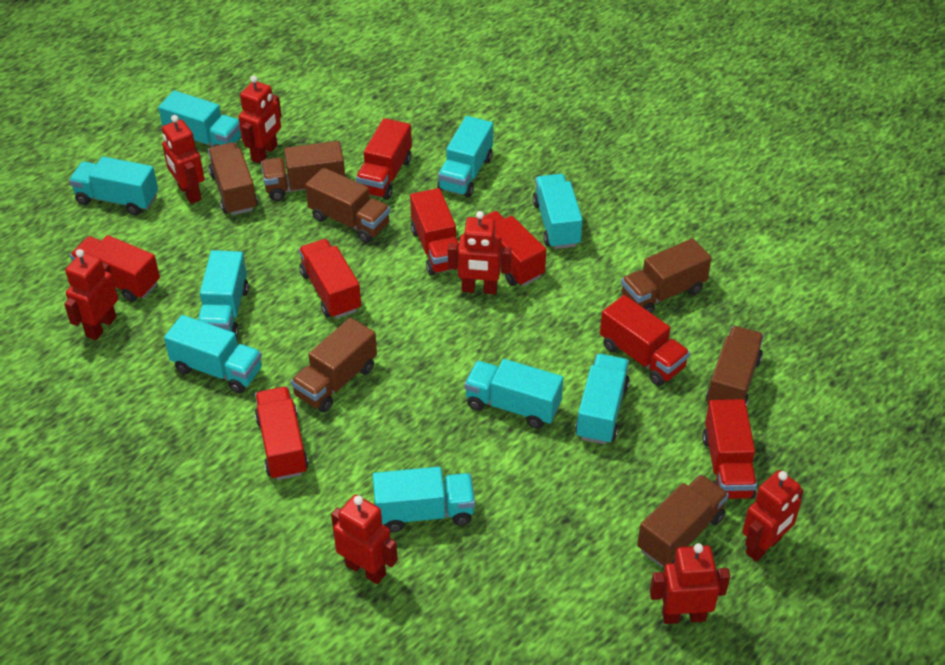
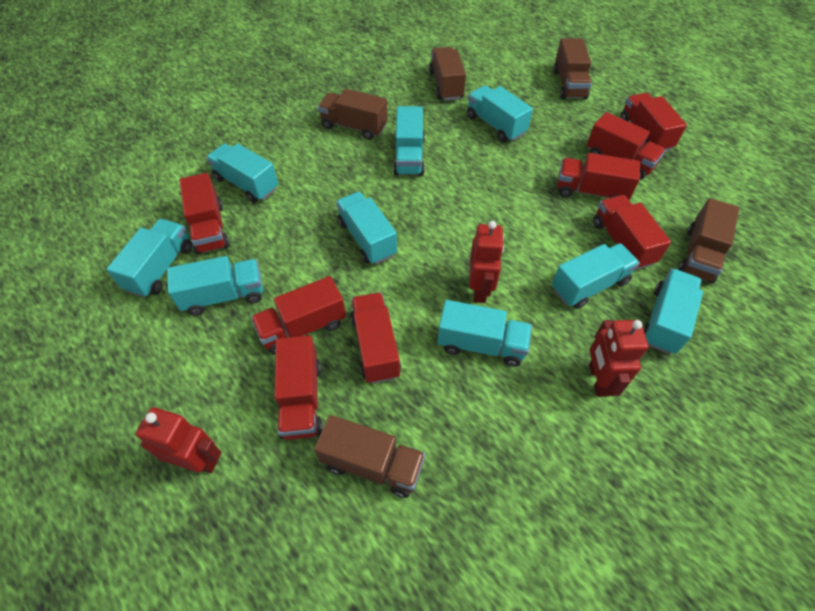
brown truck: [208,142,258,215] [261,141,345,201] [291,317,377,413] [305,167,390,243] [621,238,712,313] [637,474,729,567] [706,326,764,407] = 7 -> [314,415,425,498] [318,89,388,140] [429,47,466,101] [553,38,592,99] [678,198,739,284] = 5
red robot: [64,249,118,340] [162,115,204,204] [238,75,281,164] [331,495,398,584] [448,211,511,294] [650,543,730,624] [742,470,804,561] = 7 -> [136,407,221,473] [469,221,504,303] [589,320,649,397] = 3

